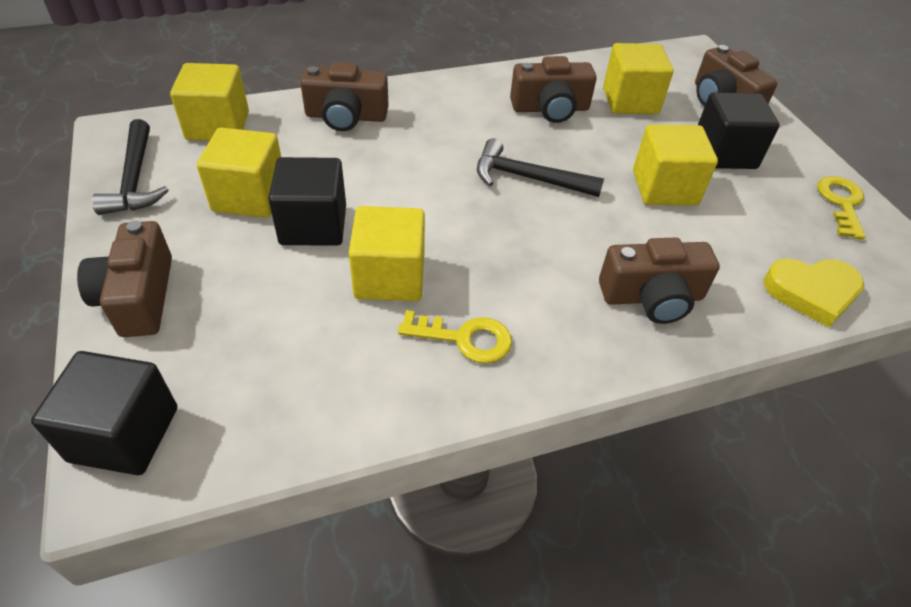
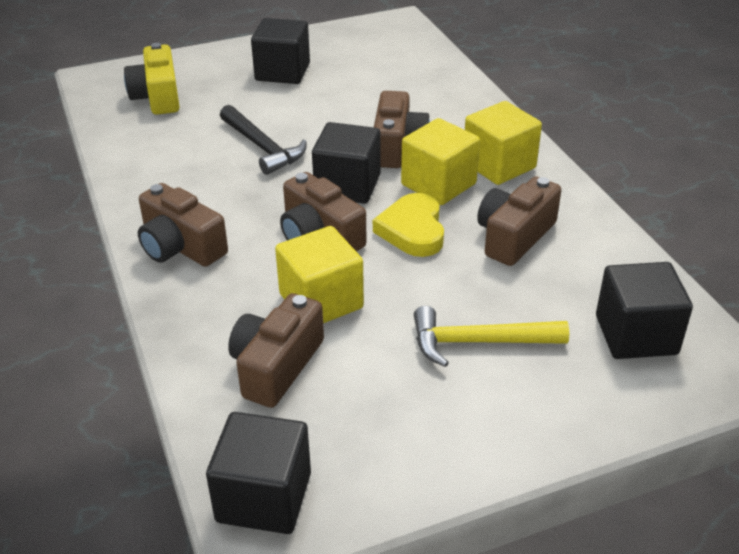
black cube: [31,351,177,475] [268,157,346,245] [698,92,780,169] = 3 -> [206,412,311,534] [251,18,310,84] [312,122,381,204] [596,262,693,359] = 4
black hammer: [92,119,169,215] [477,138,604,197] = 2 -> [220,105,307,175] = 1
yellow camera: none = 0 -> [124,43,179,115] = 1
yellow cube: [170,63,249,141] [197,127,281,218] [349,206,425,301] [603,43,674,114] [633,124,718,206] = 5 -> [275,226,364,323] [401,118,480,205] [465,101,542,185] = 3
yellow hammer: none = 0 -> [414,306,569,367] = 1
yellow key: [398,310,512,364] [817,176,866,240] = 2 -> none = 0

